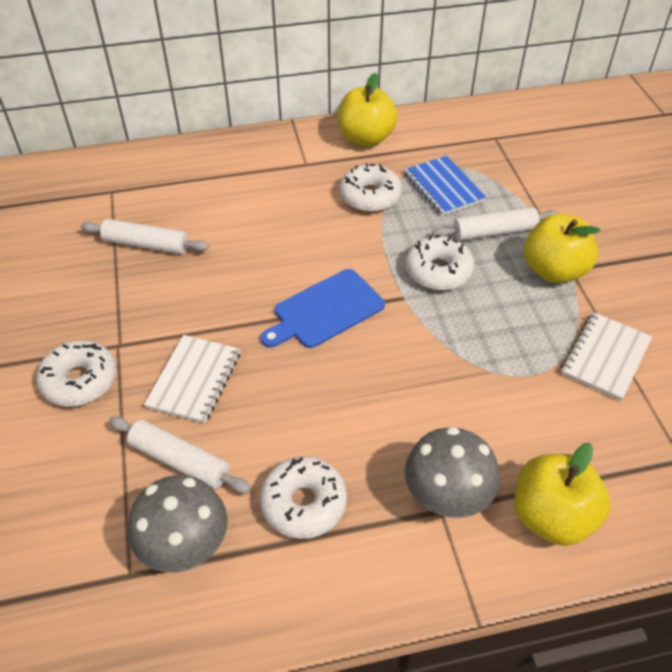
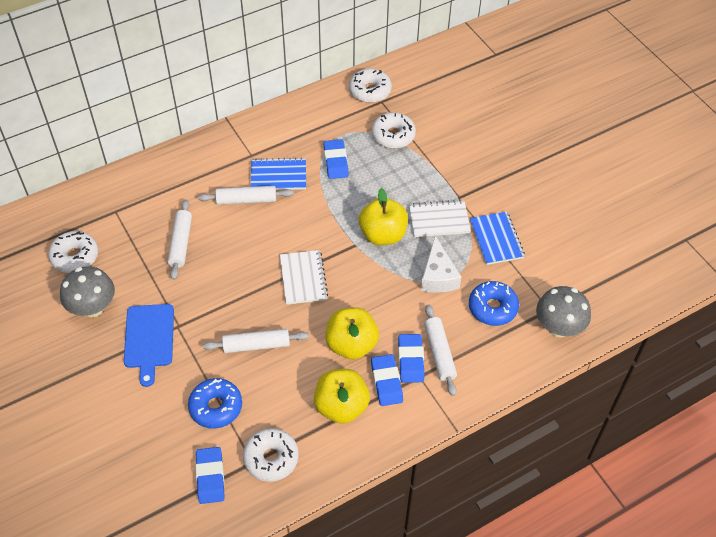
blue donut: none = 0 -> [188,378,242,429] [469,281,519,326] = 2
blue eraser: none = 0 -> [196,447,225,504] [324,139,349,179] [371,354,403,406] [398,334,424,383] = 4
blue notebook: [404,156,486,216] = 1 -> [251,157,306,190] [470,212,525,265] = 2
white cheese: none = 0 -> [421,236,461,293] = 1
white rolling pin: [81,219,209,254] [109,416,251,493] [432,207,559,241] = 3 -> [168,199,192,280] [198,186,293,205] [203,329,309,353] [424,304,457,396] = 4

